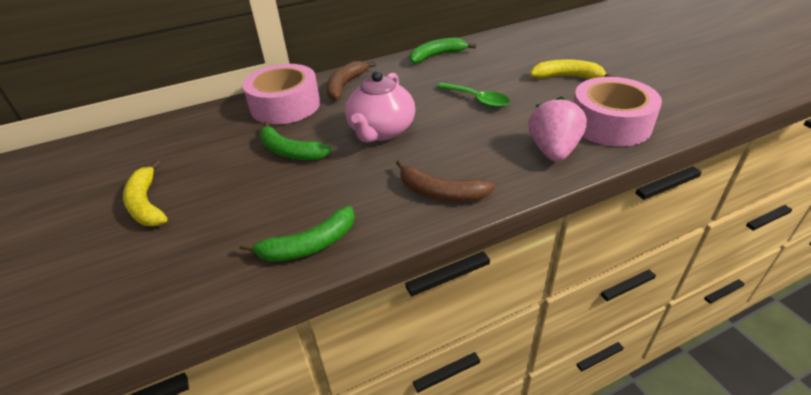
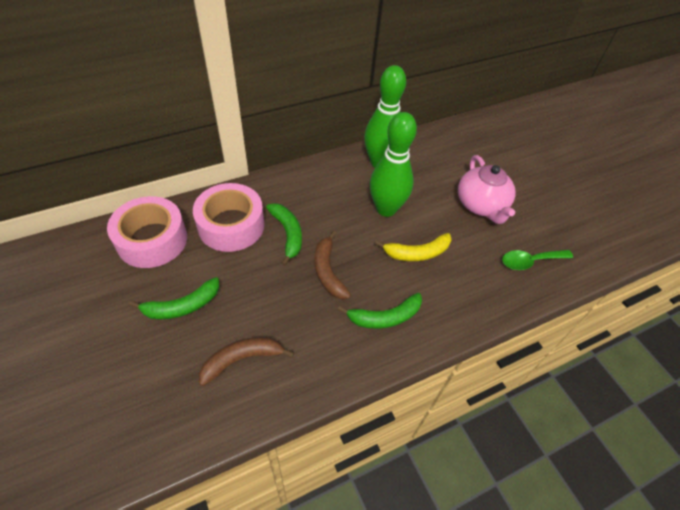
green bowling pin: none = 0 -> [364,65,406,168] [370,112,417,217] = 2
pink strawberry: [528,96,587,162] = 1 -> none = 0
yellow banana: [123,160,167,226] [530,59,615,79] = 2 -> [375,233,452,261] = 1

